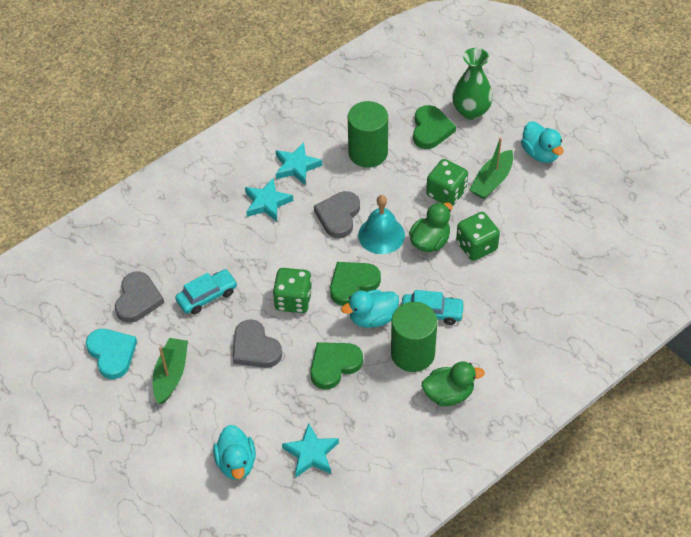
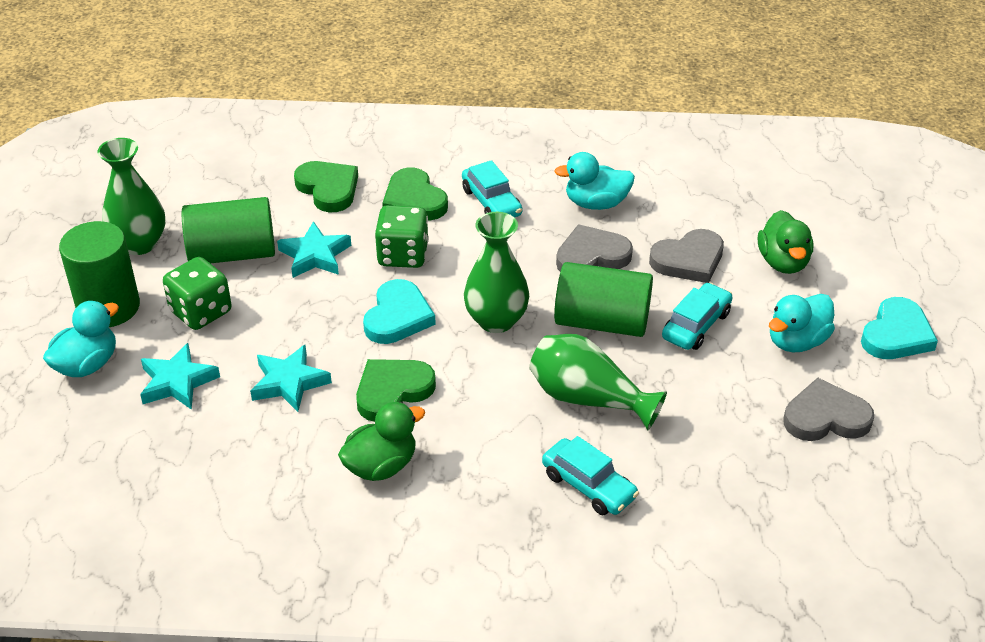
green boat: [153,338,188,404] [469,138,513,199] = 2 -> none = 0
green cylinder: [348,101,388,168] [391,302,437,372] = 2 -> [59,221,140,327] [182,197,275,264] [554,262,653,337] = 3
green dice: [273,268,312,313] [426,159,468,206] [456,212,500,261] = 3 -> [163,257,232,330] [375,205,429,268] = 2
green vase: [452,48,493,120] = 1 -> [97,138,165,255] [464,212,529,333] [529,334,667,430] = 3
turquoise bell: [358,195,405,254] = 1 -> none = 0
turquoise car: [175,269,237,314] [402,290,465,325] = 2 -> [462,160,522,218] [542,436,639,515] [662,283,733,350] = 3
turquoise heart: [86,329,137,379] = 1 -> [363,279,436,344] [861,297,938,359] = 2

